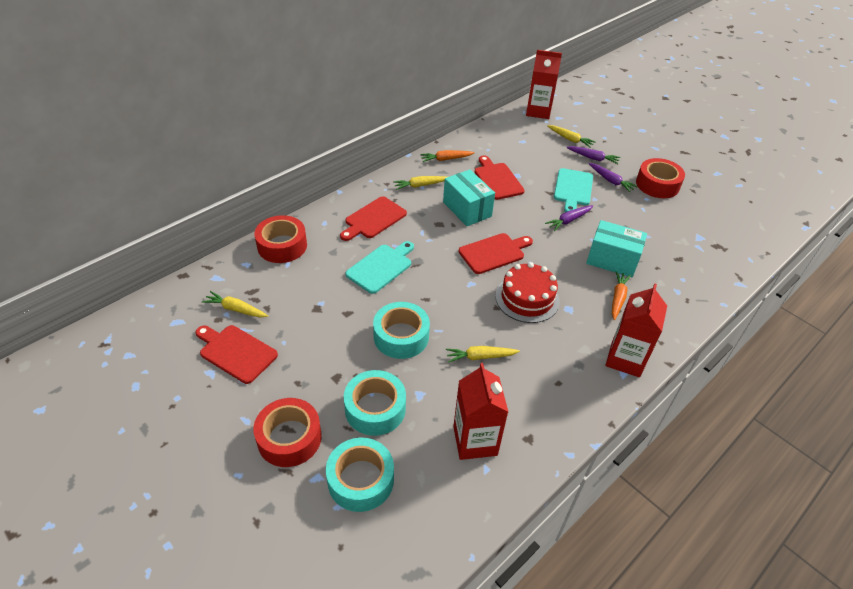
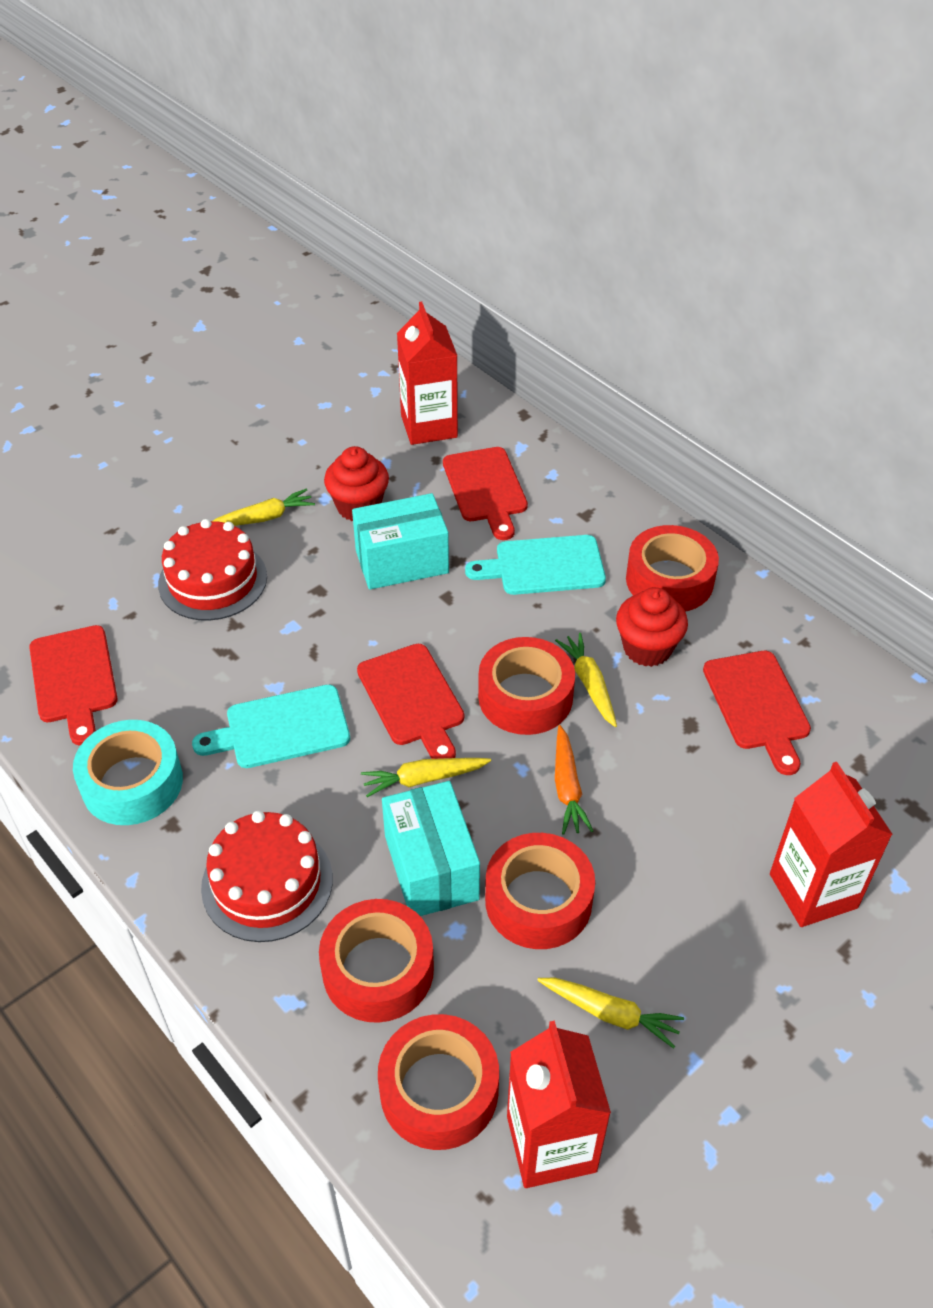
orange carrot: [420,150,475,162] [612,271,631,320] = 2 -> [555,725,593,835] = 1
purple carrot: [545,205,593,231] [566,146,621,164] [588,163,638,192] = 3 -> none = 0
red cake: [495,262,560,323] = 1 -> [158,519,267,621] [201,811,333,942] = 2
red cupcake: none = 0 -> [324,446,389,521] [616,587,688,667] = 2
red tape: [253,398,322,467] [254,215,307,263] [636,158,685,198] = 3 -> [319,899,434,1023] [378,1014,499,1150] [478,637,575,735] [485,833,595,949] [626,525,719,612] = 5
turquoise tape: [326,438,394,512] [344,370,406,436] [373,302,430,359] = 3 -> [73,720,183,825] = 1

